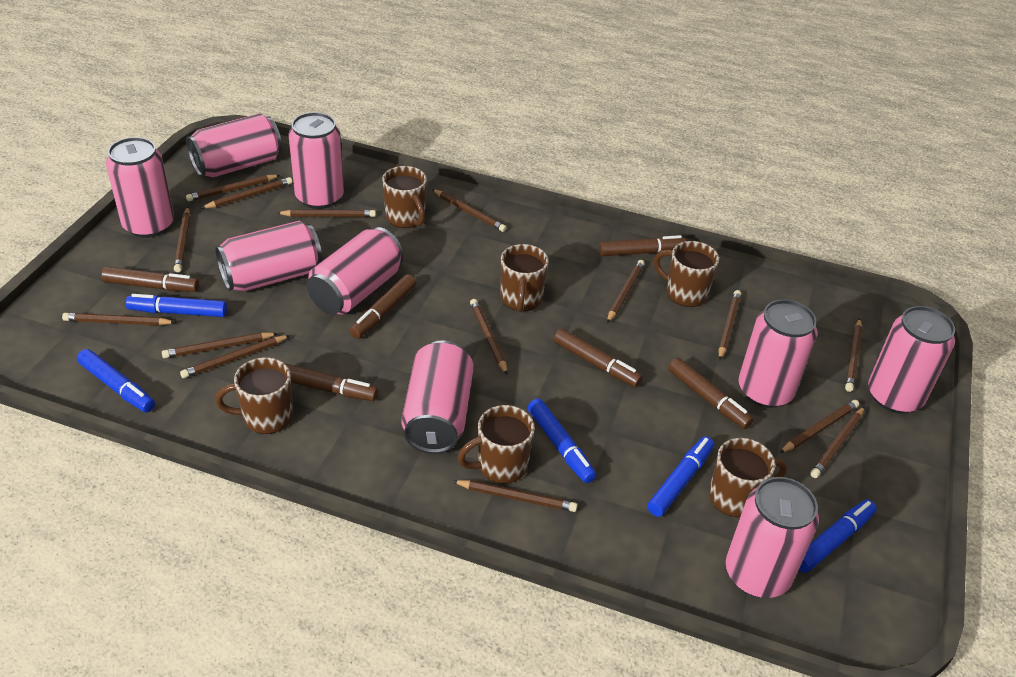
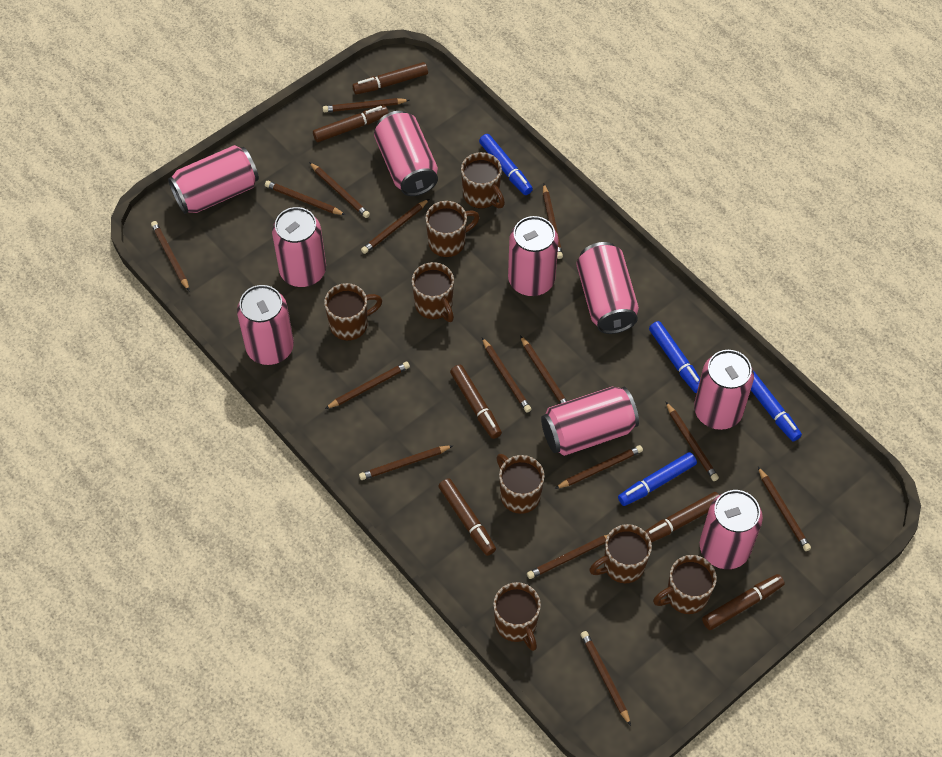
blue marker: [77,349,155,412] [126,294,227,317] [528,399,597,483] [647,436,714,517] [799,499,877,573] = 5 -> [479,134,533,195] [618,452,697,506] [649,321,700,393] [751,370,802,441] = 4
brown mug: [215,357,293,434] [382,166,427,228] [458,405,535,484] [500,244,549,312] [654,241,719,307] [709,438,787,517] = 6 -> [324,283,382,340] [412,262,454,322] [425,201,480,257] [461,152,505,208] [493,582,541,651] [497,454,545,514] [589,524,652,583] [653,555,717,614] = 8

